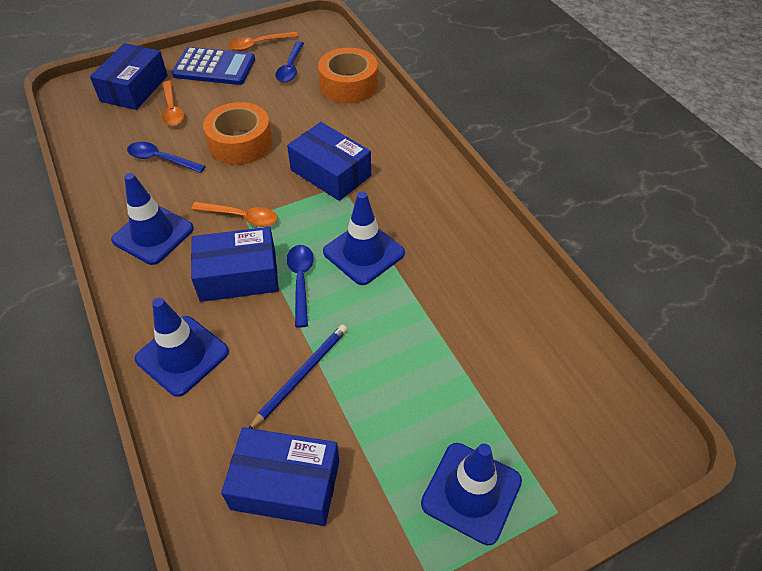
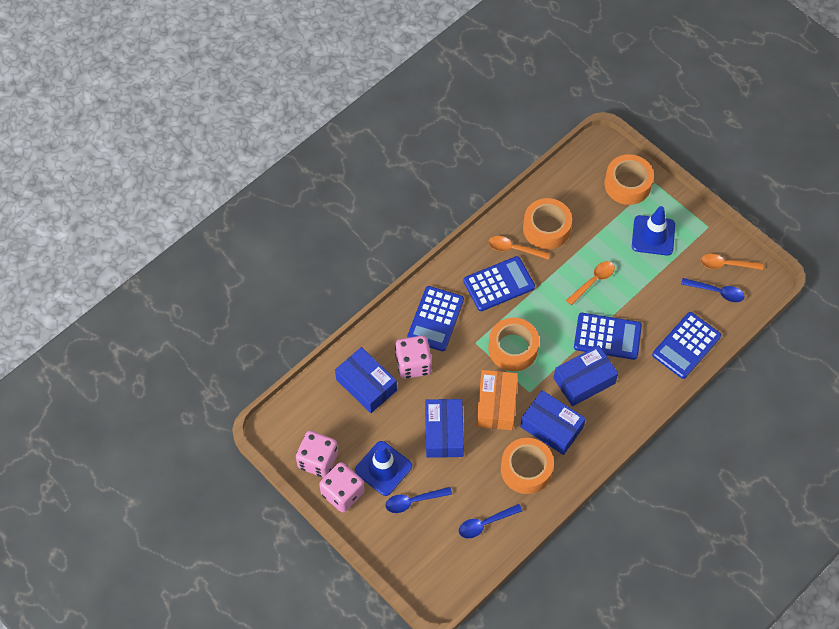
blue calculator: [172,47,255,85] = 1 -> [407,286,464,351] [463,256,535,311] [574,313,642,360] [652,312,721,379] = 4
blue pencil: [249,324,347,429] = 1 -> none = 0
blue traffic cone: [111,173,194,265] [135,298,229,397] [323,191,405,285] [421,443,522,545] = 4 -> [355,441,412,496] [632,206,675,256] = 2
orange box: none = 0 -> [476,370,518,430] = 1
orange tape: [203,102,272,165] [318,48,378,103] = 2 -> [488,318,539,371] [501,438,554,494] [523,198,572,249] [604,154,654,205] = 4
pink dice: none = 0 -> [296,431,338,478] [319,462,365,513] [395,336,432,379] = 3

